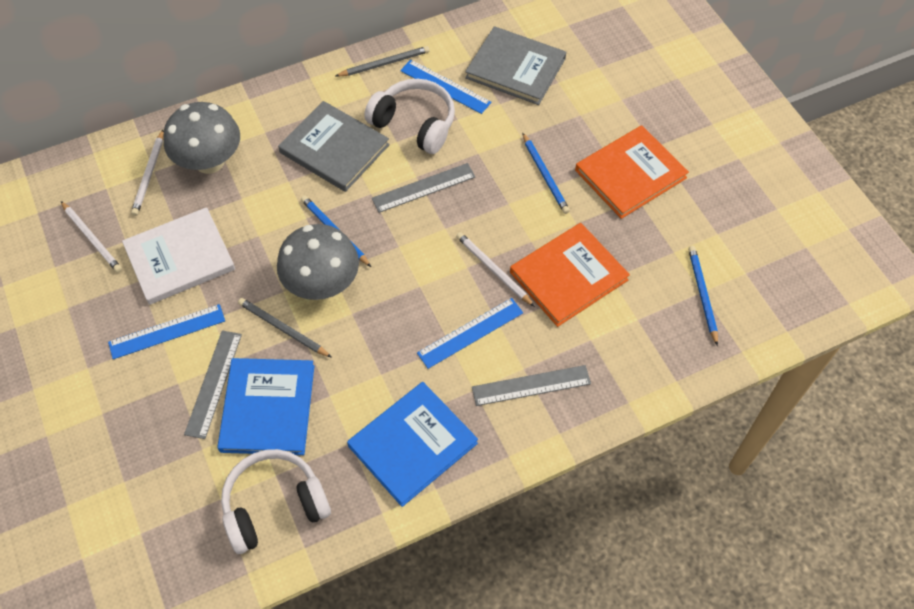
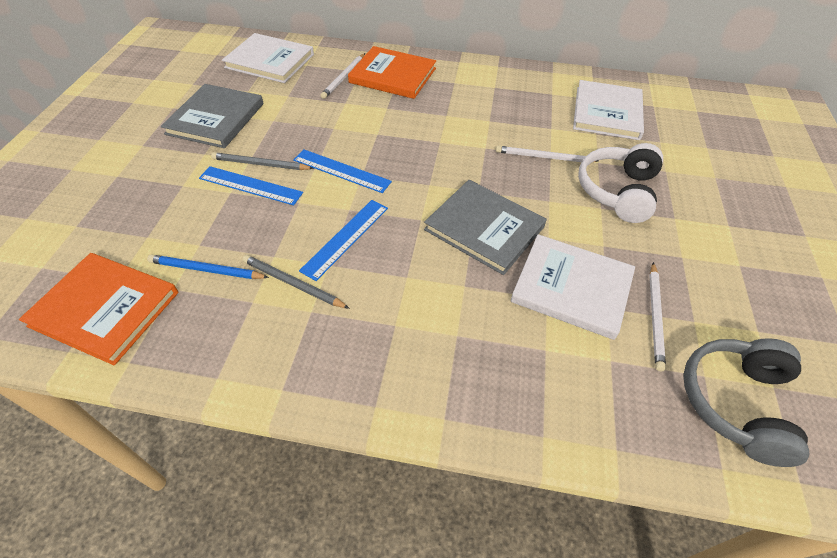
blue book: [218,358,314,455] [347,382,478,507] = 2 -> none = 0
blue pencil: [301,195,371,267] [522,133,570,214] [688,246,718,346] = 3 -> [147,255,269,279] = 1
grey headphones: none = 0 -> [683,338,810,467] = 1
grey mushroom: [163,102,240,174] [277,224,359,300] = 2 -> none = 0
grey ruler: [184,330,242,439] [372,163,475,213] [472,365,591,406] = 3 -> none = 0
white book: [122,207,235,305] = 1 -> [222,33,314,83] [510,234,635,340] [573,80,644,140] = 3
white headphones: [221,449,331,554] [364,79,455,154] = 2 -> [578,143,663,223] = 1

